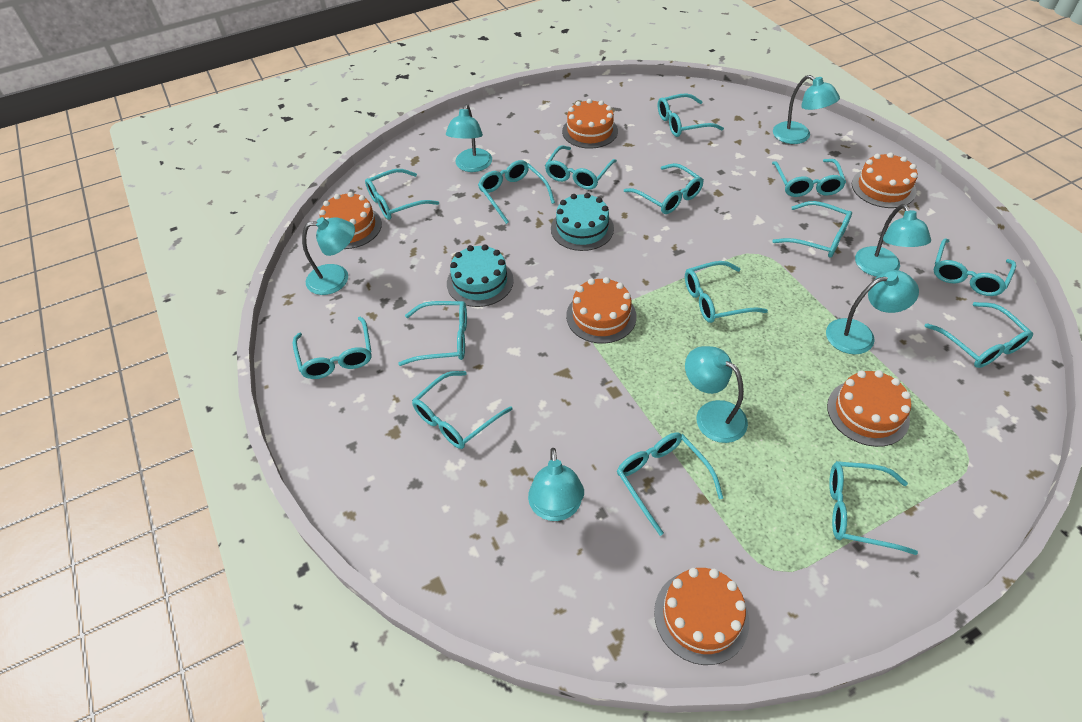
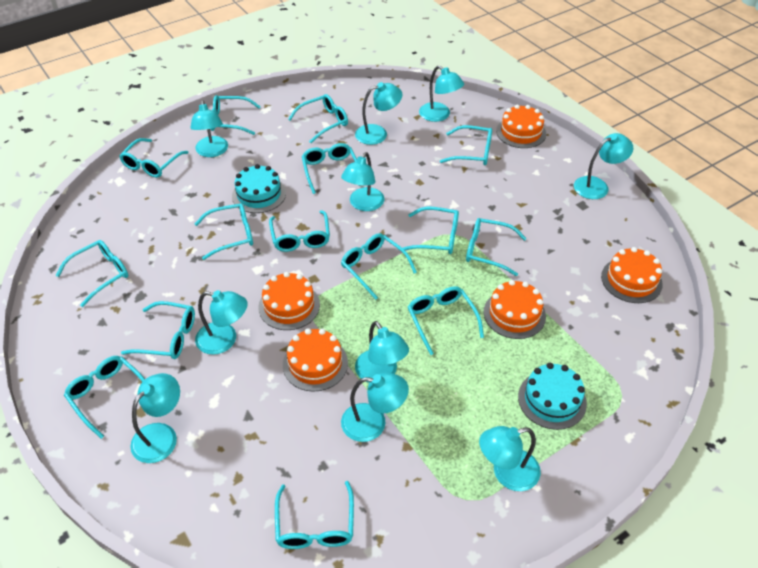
orange cake: [319,192,382,249] [562,99,618,149] [566,277,637,344] [654,568,749,665] [827,370,911,447] [852,152,918,208] = 6 -> [258,272,320,330] [283,328,348,392] [484,280,546,339] [496,105,546,148] [601,247,663,303] = 5
turquoise lamp: [302,217,355,295] [446,104,492,172] [528,448,584,521] [685,346,748,443] [773,75,840,144] [826,270,919,354] [855,204,931,277] = 7 -> [130,373,180,463] [190,100,228,157] [195,290,248,355] [341,152,384,211] [341,372,409,442] [355,82,402,145] [355,321,409,383] [419,65,464,122] [479,426,541,491] [574,133,633,199] = 10

